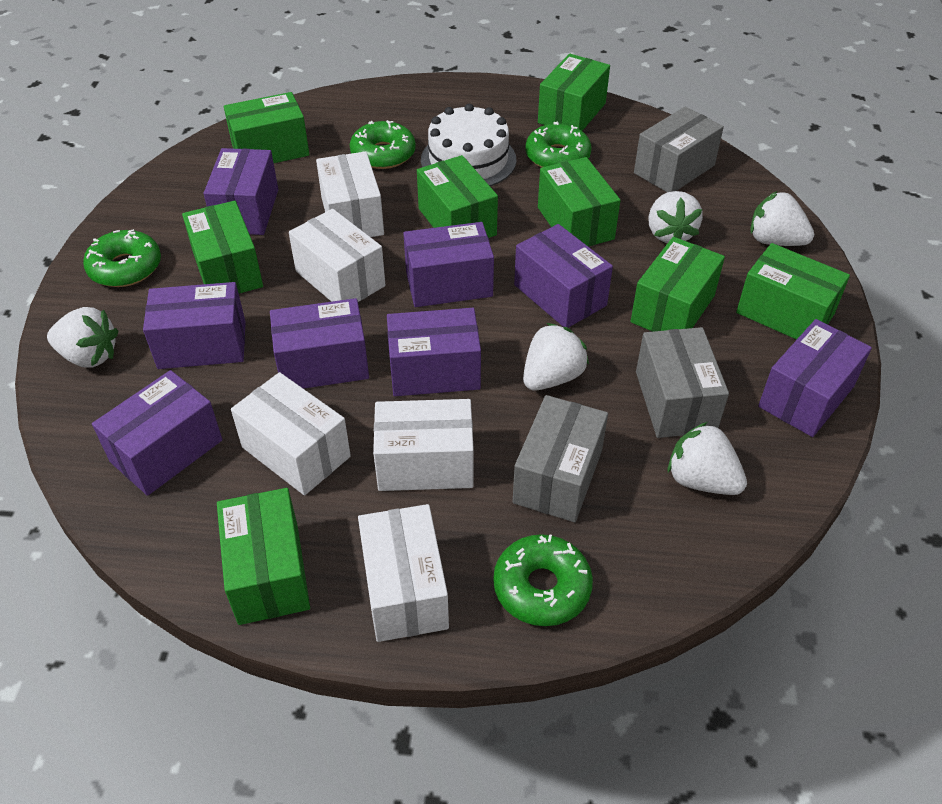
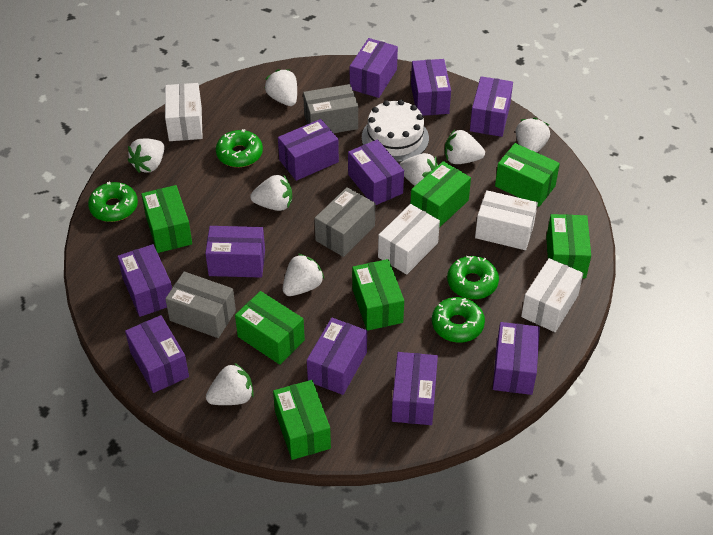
green box: [182,201,263,294] [217,488,310,625] [224,92,309,163] [417,155,498,238] [538,54,610,131] [538,157,620,247] [630,237,725,332] [736,243,850,340] = 8 -> [141,185,192,253] [235,291,305,365] [273,380,331,460] [352,259,404,331] [411,161,471,228] [495,143,560,207] [546,214,591,278] = 7
purple box: [92,370,222,496] [143,282,246,369] [203,148,278,235] [270,298,369,389] [387,308,481,396] [403,222,494,307] [514,224,613,328] [758,319,872,437] = 8 -> [117,244,172,317] [125,315,189,393] [205,226,265,278] [278,119,339,181] [307,318,367,395] [348,139,404,205] [350,38,398,98] [392,352,438,425] [411,59,451,116] [470,76,513,137] [493,322,540,395] = 11
white box: [231,372,351,495] [289,209,385,302] [316,151,384,237] [358,504,449,642] [373,399,474,491] = 5 -> [165,83,203,141] [378,204,440,275] [475,190,538,250] [521,258,583,332] = 4
white strawberry: [47,307,118,367] [523,323,589,390] [648,191,703,243] [668,422,747,495] [750,191,814,246] = 5 -> [128,138,165,173] [206,363,254,405] [250,175,292,211] [265,69,297,106] [283,254,324,296] [399,153,438,186] [445,130,485,164] [516,117,550,153] = 8

